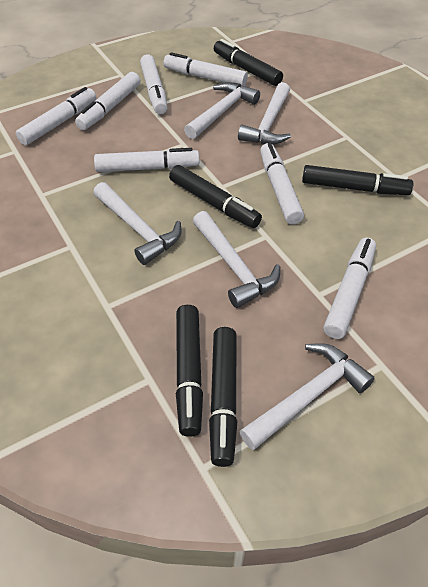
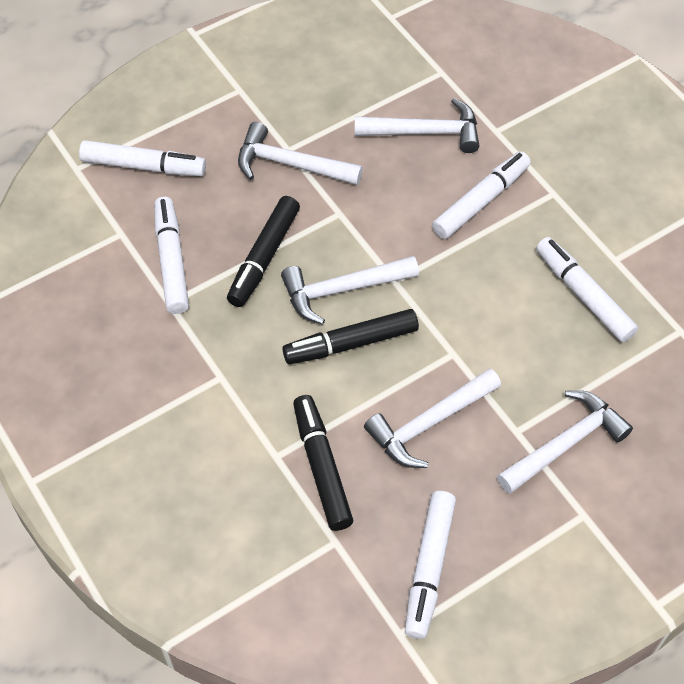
black marker: [169,165,262,228] [176,305,203,437] [209,327,238,467] [214,39,283,86] [302,165,413,195] = 5 -> [227,196,300,307] [282,309,419,364] [293,395,353,531] = 3
white marker: [16,87,96,145] [75,72,140,130] [94,148,200,172] [140,54,168,114] [164,52,248,86] [260,143,304,224] [323,237,376,339] = 7 -> [79,140,206,176] [154,197,189,314] [405,491,456,639] [432,151,531,239] [536,237,638,342] = 5

